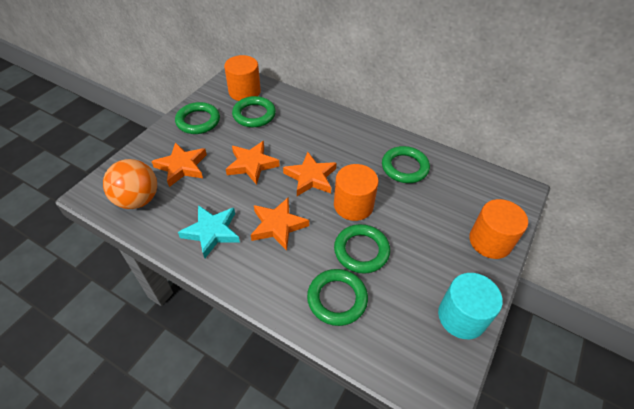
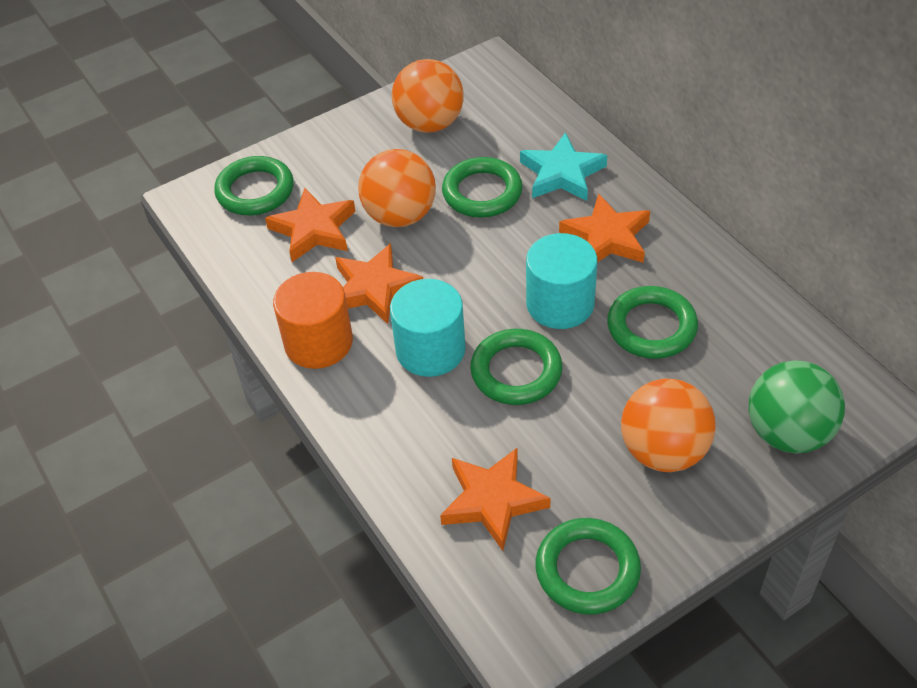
green ball: none = 0 -> [749,360,845,454] = 1
orange ball: [103,159,157,209] = 1 -> [358,149,436,227] [392,59,464,133] [621,379,716,472] = 3
orange cylinder: [224,55,261,101] [334,164,379,221] [469,199,528,259] = 3 -> [273,272,353,369] = 1
turquoise cylinder: [438,273,503,339] = 1 -> [390,279,466,377] [526,233,597,329] = 2

